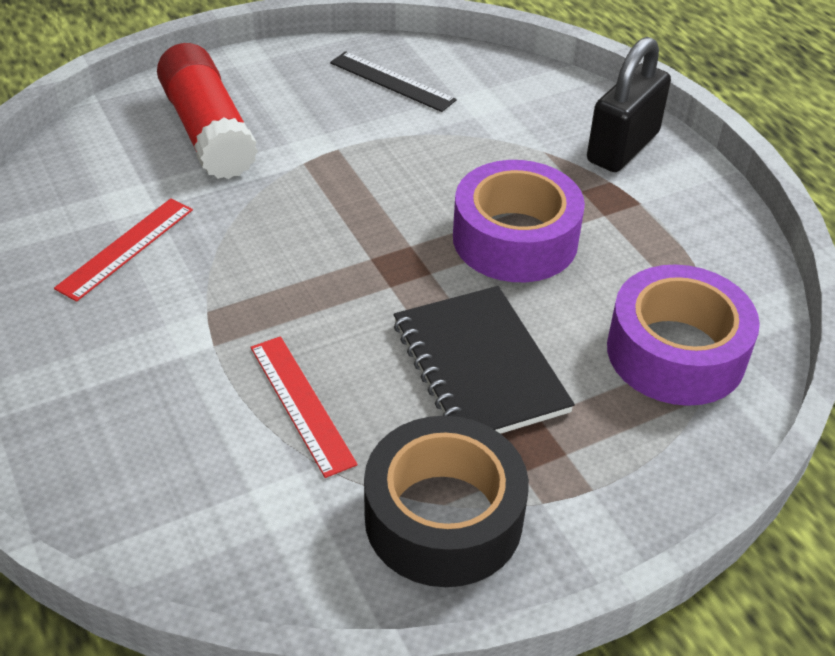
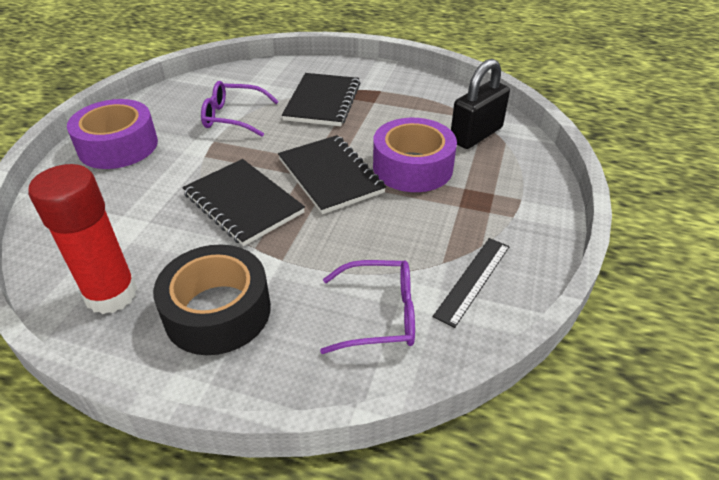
black notebook: [394,286,575,434] = 1 -> [182,159,305,246] [278,135,386,214] [282,73,360,126] = 3
purple glasses: none = 0 -> [201,81,279,137] [320,260,415,354] = 2
red ruler: [54,198,193,302] [251,336,358,478] = 2 -> none = 0

